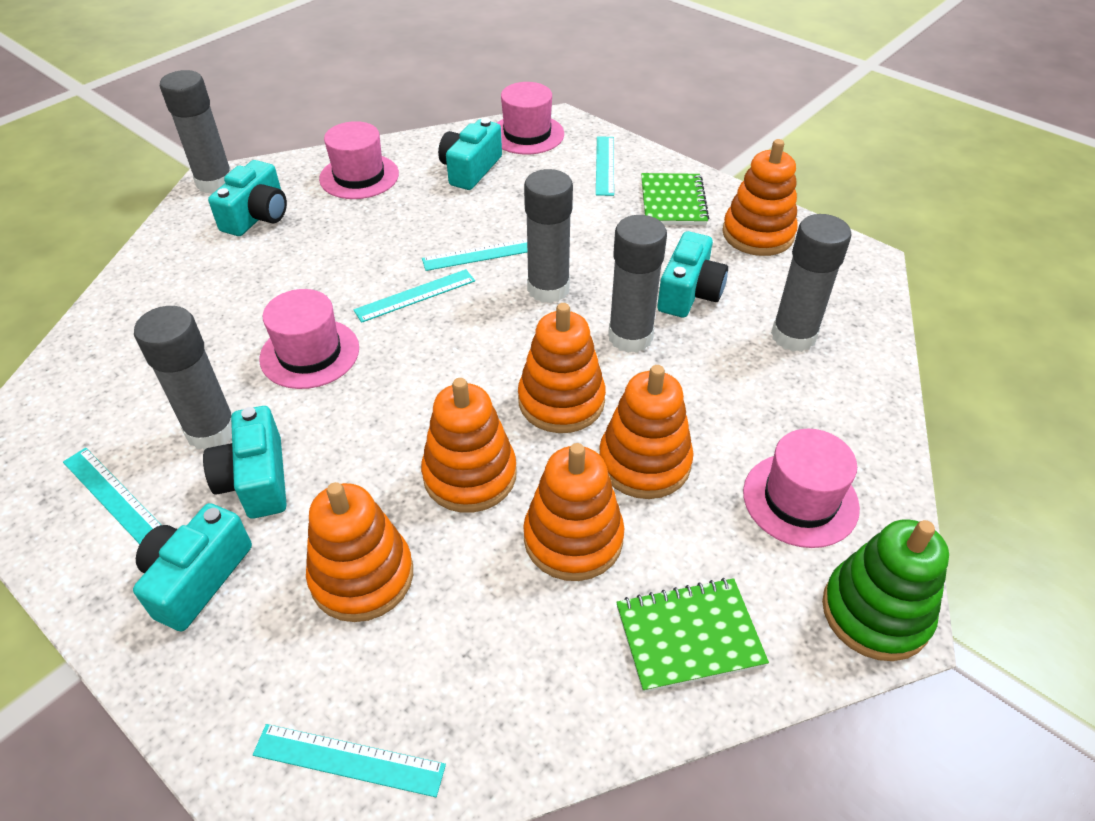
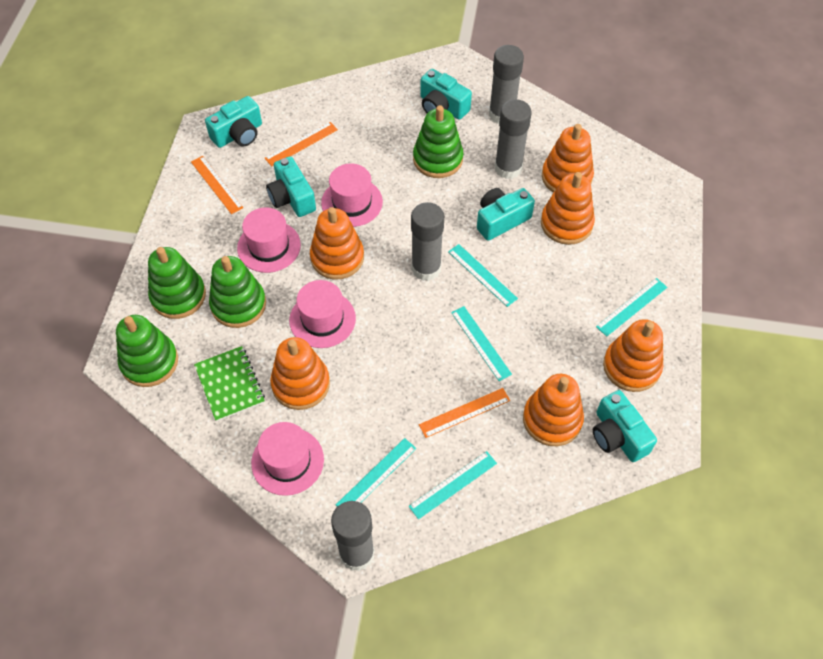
green notebook: [616,578,769,693] [641,173,709,225] = 2 -> [194,346,265,422] = 1
green stacking toy: [822,519,949,661] = 1 -> [116,315,178,387] [148,247,206,319] [209,256,266,328] [413,105,464,178] = 4
grey glue stick: [134,306,232,450] [160,70,231,194] [524,169,573,303] [608,215,667,353] [771,214,852,352] = 5 -> [331,501,375,571] [411,202,444,281] [489,45,524,124] [494,99,532,179] = 4
orange ruler: none = 0 -> [191,156,243,214] [264,122,338,166] [419,388,510,438] = 3

